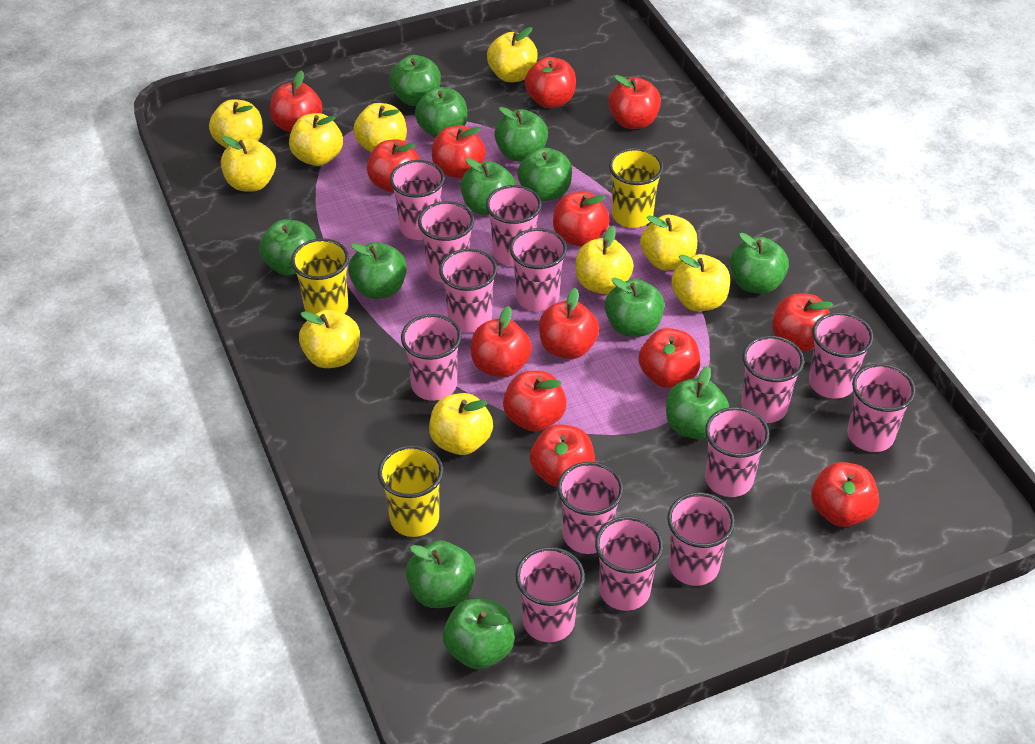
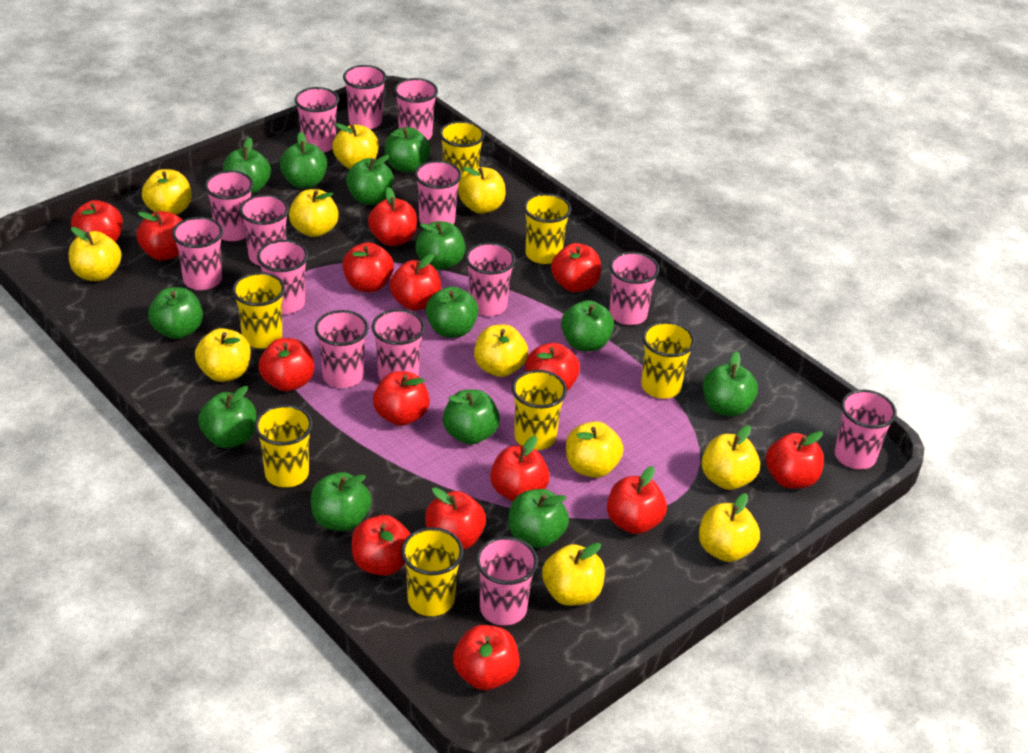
green apple: [259,219,316,275] [348,242,407,299] [389,55,441,106] [406,540,476,608] [415,87,467,138] [443,599,515,669] [461,158,516,215] [494,107,548,162] [517,147,572,201] [605,278,665,337] [666,366,729,439] [730,233,789,294] = 12 -> [148,287,203,339] [198,386,257,448] [223,137,271,194] [280,132,327,188] [311,472,371,531] [346,155,394,205] [385,127,431,173] [415,221,465,270] [426,286,479,338] [443,390,500,445] [508,489,569,548] [561,300,614,352] [703,351,758,416] = 13
red apple: [270,70,322,132] [367,140,420,193] [432,125,486,179] [471,306,532,378] [503,371,567,432] [525,57,576,108] [530,425,595,487] [539,288,599,359] [553,191,610,247] [608,75,661,129] [639,328,700,388] [772,294,833,352] [811,462,879,527] = 13 -> [71,200,123,242] [136,211,182,261] [259,338,314,392] [342,242,394,292] [351,515,410,576] [368,187,417,246] [373,371,430,426] [390,253,441,311] [425,487,486,550] [453,625,520,690] [490,436,550,501] [525,343,580,391] [551,243,601,292] [607,466,667,534] [766,431,824,489] = 15
yellow apple: [209,99,263,148] [221,136,276,192] [289,113,343,166] [299,309,360,368] [353,103,407,153] [429,393,493,455] [487,27,537,82] [576,226,634,294] [640,215,697,270] [671,254,730,311] = 10 -> [69,227,122,281] [142,169,191,215] [195,328,251,382] [289,189,339,237] [332,123,379,169] [458,167,506,214] [474,324,528,377] [542,543,605,606] [566,421,623,478] [699,493,760,562] [702,425,760,490] = 11
yellow cup: [291,238,349,314] [378,445,444,537] [609,148,664,228] = 3 -> [232,272,285,348] [255,404,313,488] [401,527,464,616] [439,121,485,187] [512,370,567,450] [524,193,571,264] [641,321,695,399] = 7

